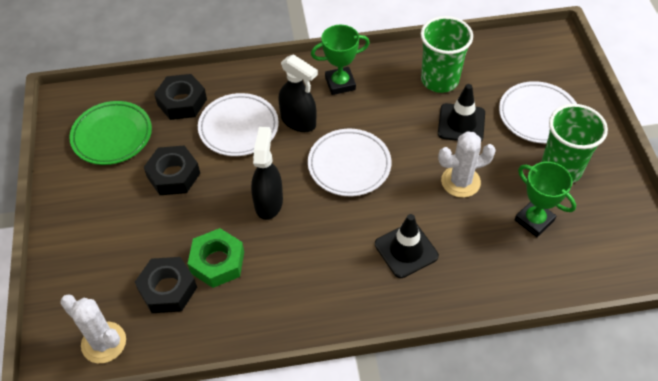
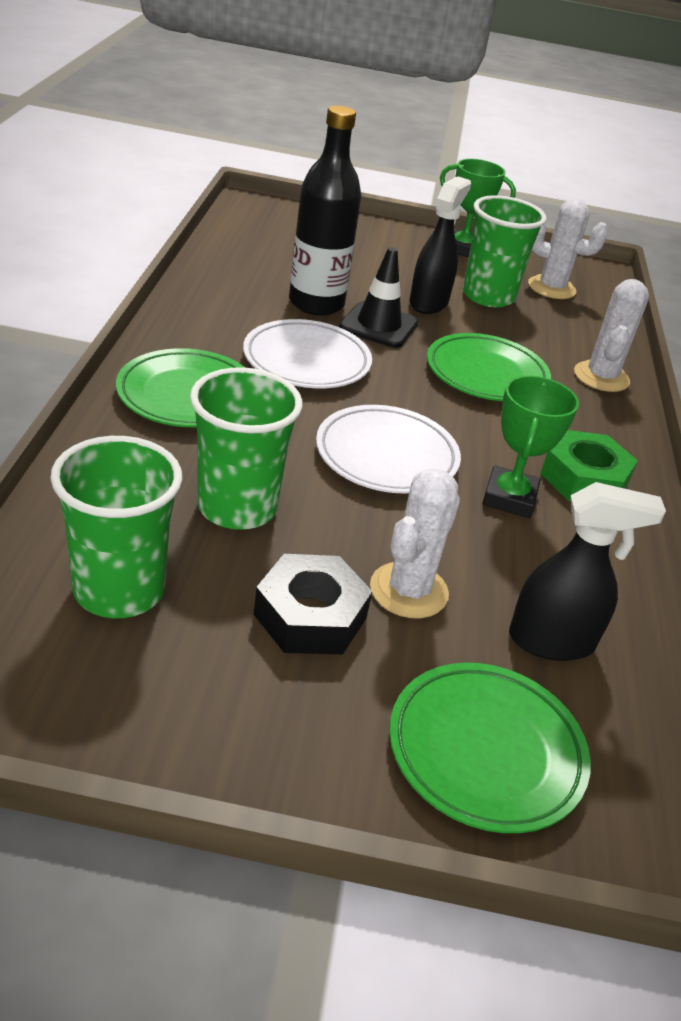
black bottle: none = 0 -> [289,105,362,316] = 1
black nut: [135,257,197,313] [144,145,200,195] [154,74,207,120] = 3 -> [254,554,372,654] = 1
black traffic cone: [375,214,439,278] [438,84,485,142] = 2 -> [339,247,418,348] = 1
green cup: [421,16,473,93] [541,104,608,183] = 2 -> [50,436,182,618] [190,367,303,530] [463,195,546,308] = 3
green plate: [70,101,152,165] = 1 -> [116,348,245,427] [389,663,591,833] [427,333,551,401] = 3
white cactus: [60,294,126,363] [438,131,496,198] = 2 -> [370,468,460,619] [528,199,608,299] [574,279,649,392] = 3
white plate: [198,93,279,156] [308,129,391,196] [499,81,577,144] = 3 -> [243,319,372,388] [316,405,461,494] = 2

